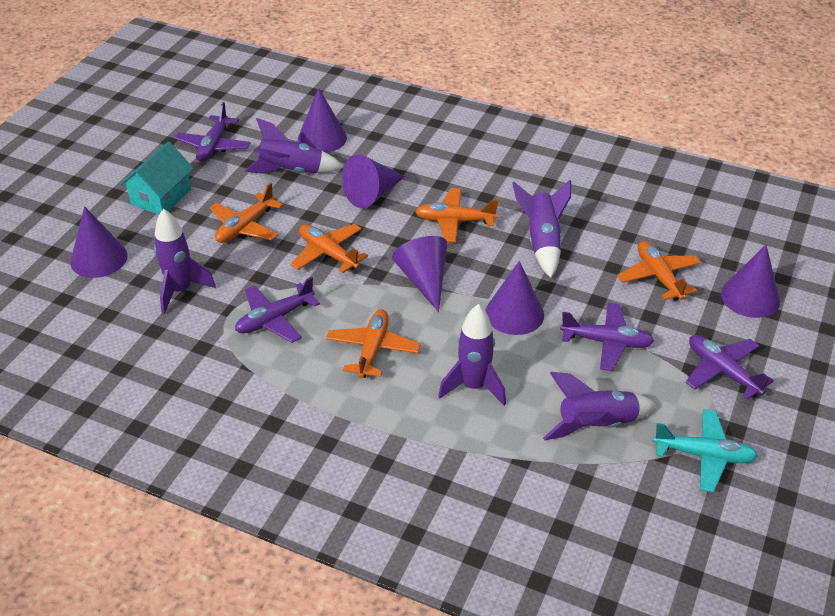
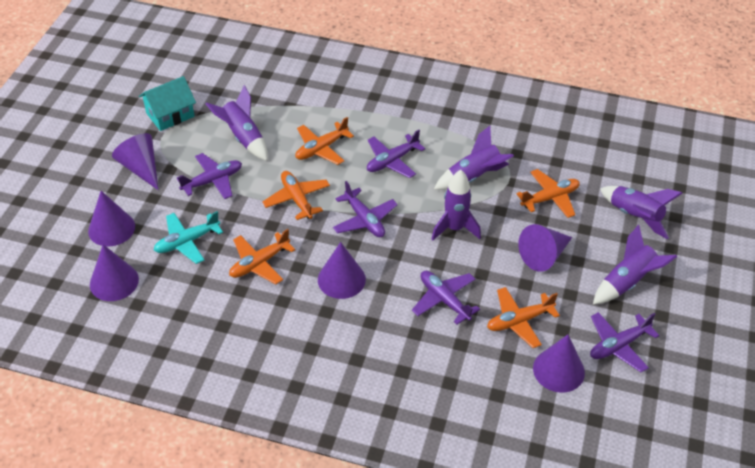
purple plane: [174,102,250,162] [235,277,320,343] [560,303,654,371] [686,335,774,400] = 4 -> [177,153,242,199] [333,181,398,237] [367,130,425,178] [412,271,480,325] [590,312,659,372] = 5

